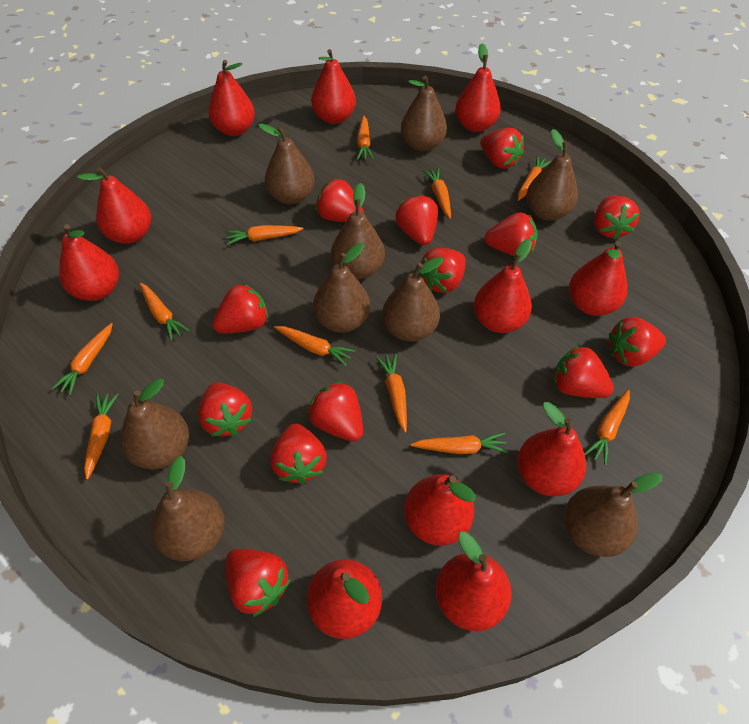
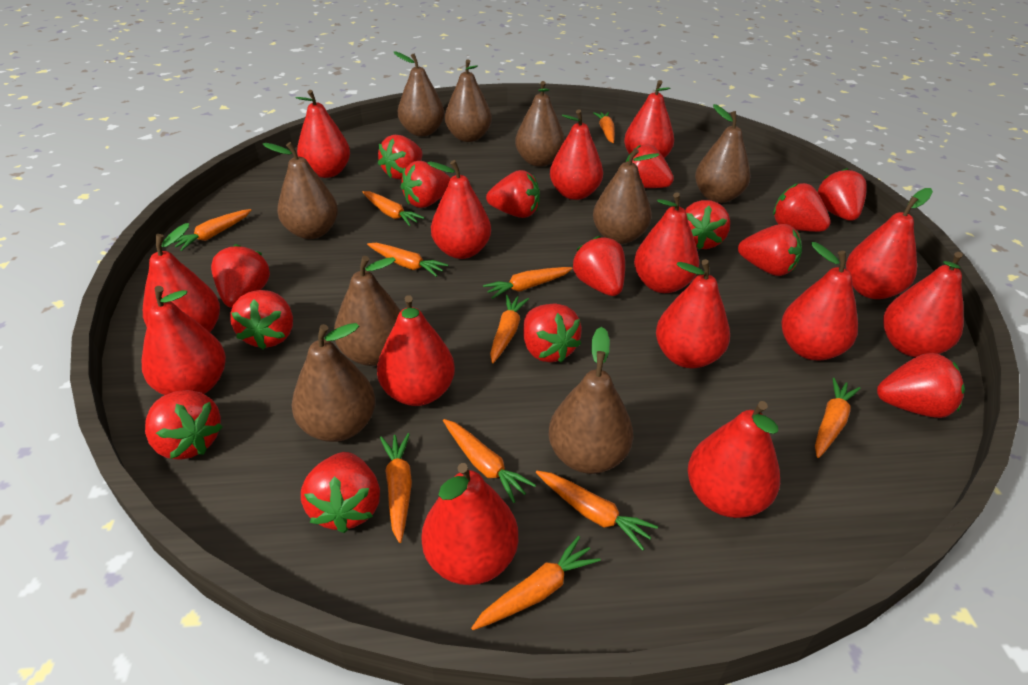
red pear: [59,224,119,301] [77,167,151,244] [208,60,255,136] [307,559,382,639] [311,49,356,124] [404,474,476,546] [436,532,512,631] [455,43,501,132] [474,239,532,333] [517,402,586,497] [569,241,627,316] = 11 -> [142,286,226,395] [143,223,220,332] [296,90,350,178] [377,295,455,406] [421,463,518,585] [428,160,491,259] [550,109,603,200] [624,80,674,158] [634,192,699,293] [656,259,730,368] [688,401,780,518] [781,242,858,361] [846,188,933,299] [883,252,964,357] = 14
red strawberry: [198,382,252,437] [212,283,268,334] [225,549,290,617] [270,423,327,484] [308,381,363,442] [316,179,364,222] [396,195,438,245] [419,248,466,293] [480,128,524,169] [485,212,538,256] [554,345,614,398] [594,196,640,240] [609,317,666,367] = 13 -> [145,390,223,460] [211,244,270,308] [230,290,293,350] [301,452,380,533] [378,135,423,179] [401,161,451,208] [486,170,540,218] [523,303,582,363] [573,236,625,296] [626,144,674,188] [685,200,730,250] [738,224,802,276] [773,183,831,232] [817,168,867,221] [877,353,965,418] = 15

